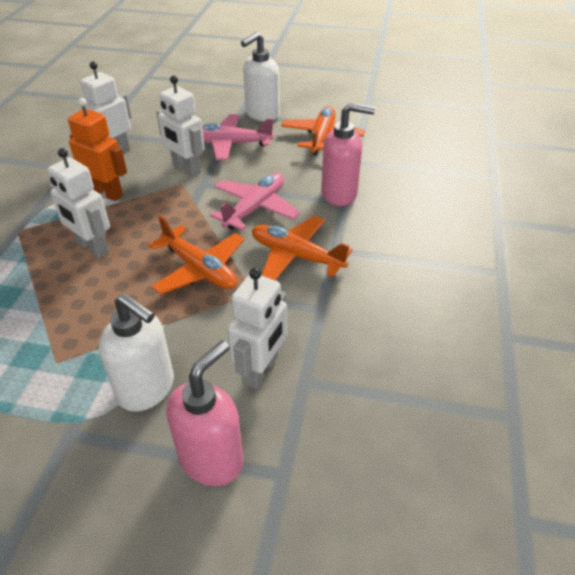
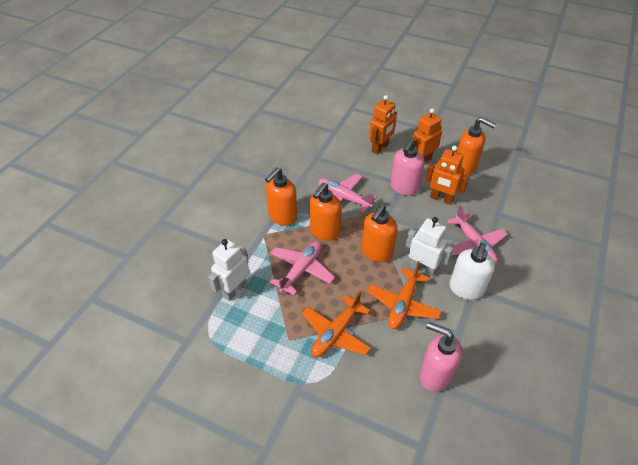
orange plane: [148,215,245,294] [252,216,352,280] [281,106,365,155] = 3 -> [302,291,371,357] [367,261,441,329] = 2
orange robot: [68,98,127,201] = 1 -> [369,95,397,154] [413,108,442,162] [425,146,469,205] = 3
orange soap dispenser: none = 0 -> [265,167,297,226] [309,183,341,241] [361,204,397,262] [457,117,496,176] = 4
pink plane: [202,114,274,160] [210,173,300,230] = 2 -> [270,241,335,296] [319,174,377,213] [447,205,508,265] = 3
white robot: [48,148,110,258] [75,61,132,152] [156,76,205,177] [227,268,287,389] = 4 -> [209,239,250,301] [406,217,453,277] = 2
white soap dispenser: [99,294,174,412] [241,32,280,122] = 2 -> [449,242,495,300] = 1

